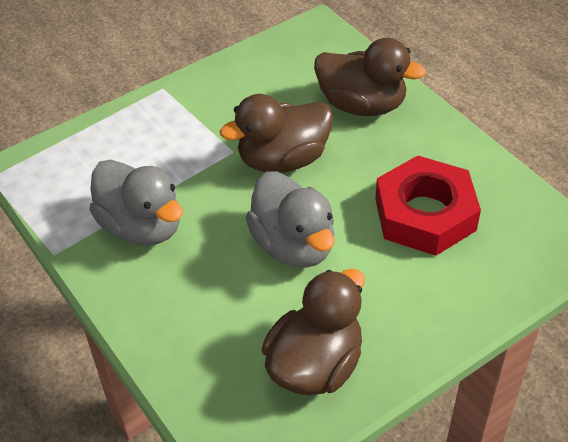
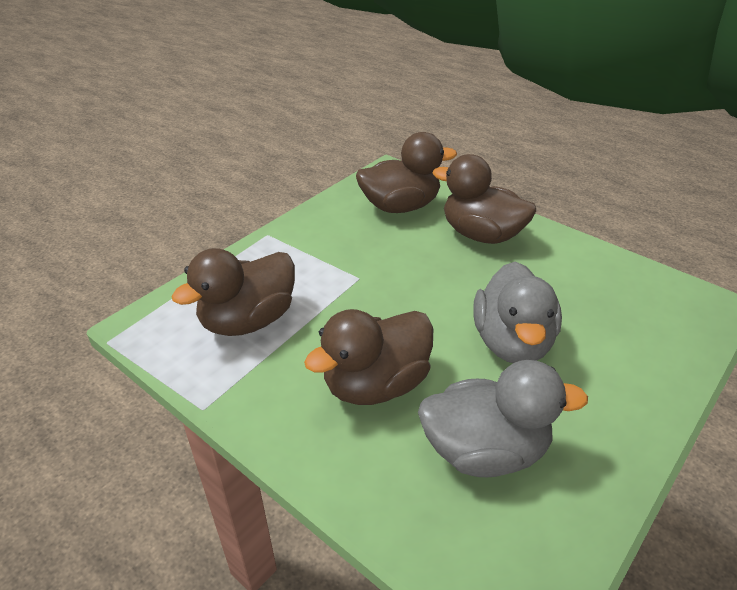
brown duck: [220,94,333,173] [262,268,365,395] [314,38,426,116] = 3 -> [171,248,295,336] [304,309,433,405] [356,132,457,213] [433,154,536,244] = 4
red nut: [375,156,481,256] = 1 -> none = 0

